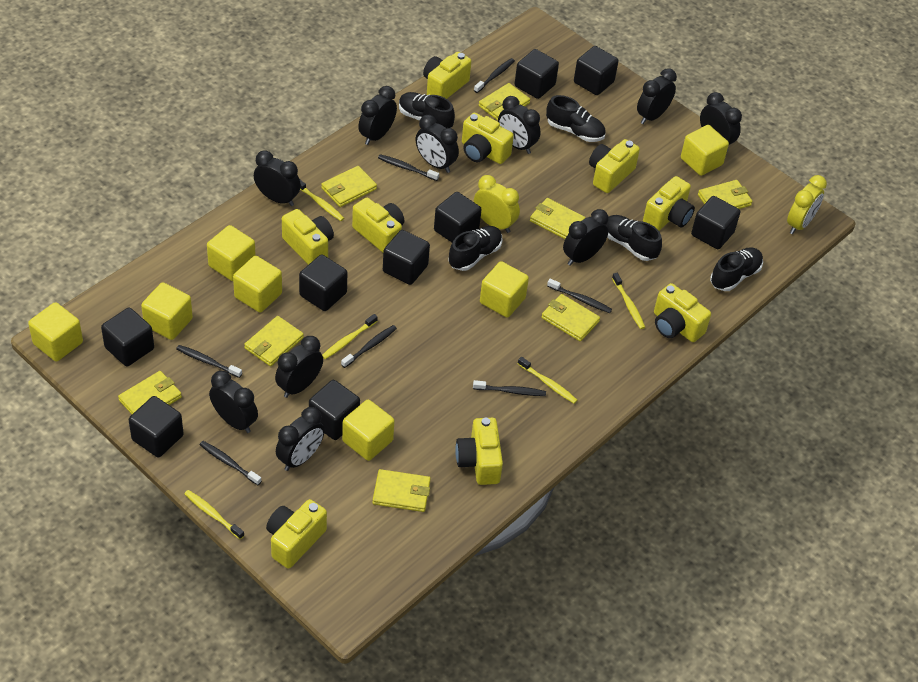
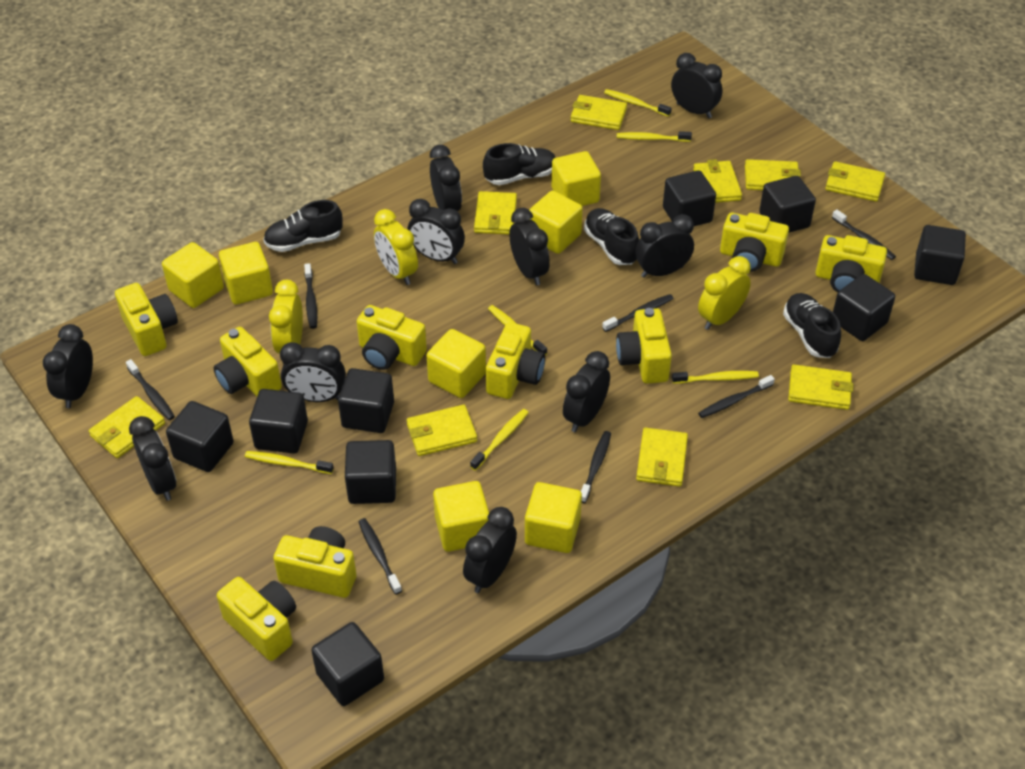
black shoe: [399,92,455,128] [448,226,502,271] [546,95,606,142] [605,215,662,261] [710,247,763,291] = 5 -> [263,200,343,252] [483,143,555,185] [584,208,639,265] [783,293,841,358] = 4
yellow clock: [474,175,520,233] [787,175,827,234] = 2 -> [269,280,303,354] [374,209,418,285] [698,256,751,330] = 3
yellow toothbrush: [184,490,244,540] [300,180,344,221] [322,314,378,359] [518,357,577,404] [612,273,645,329] = 5 -> [245,451,334,474] [470,409,529,471] [488,305,547,355] [604,89,672,117] [617,131,692,142] [672,371,759,384] = 6
yellow wallet: [118,371,182,414] [244,316,304,366] [321,166,377,207] [372,469,431,512] [479,83,530,120] [530,198,586,239] [541,294,600,342] [698,180,753,209] = 8 -> [89,396,165,458] [407,405,477,456] [474,191,517,235] [571,95,627,130] [636,428,688,487] [693,159,742,203] [745,159,801,190] [788,365,854,410] [825,161,885,202] = 9

